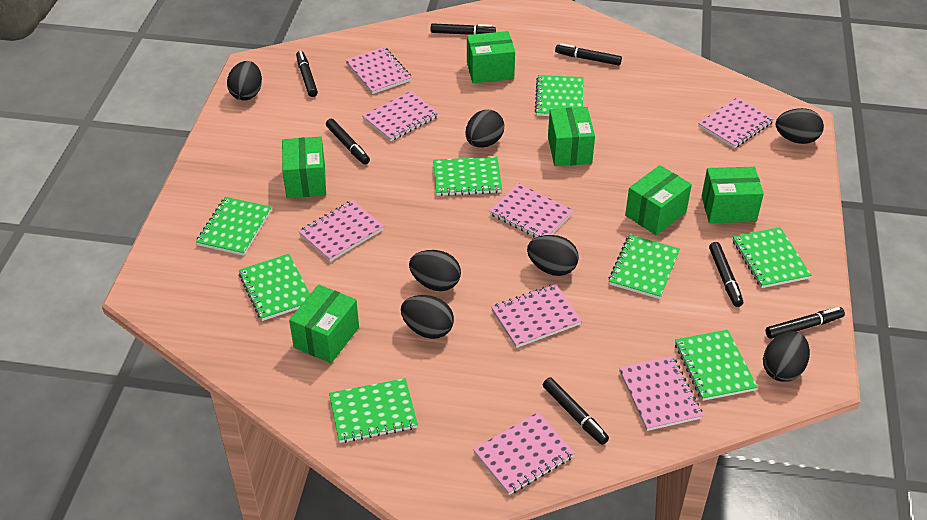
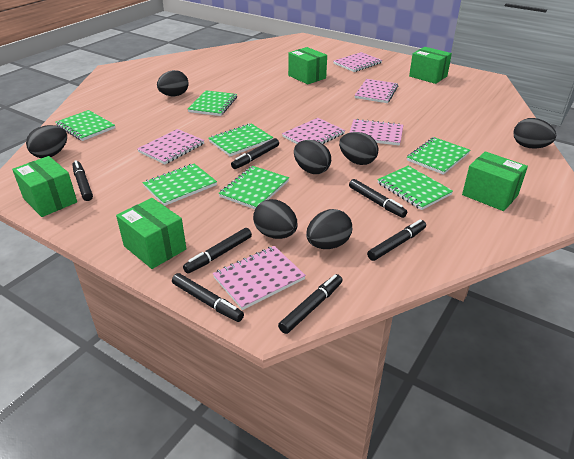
green box: [282,137,326,198] [289,284,359,363] [467,31,515,83] [548,107,595,166] [625,165,692,235] [702,167,764,223] = 6 -> [12,156,77,217] [116,198,187,269] [288,47,327,84] [409,47,452,84] [462,151,528,211] = 5
green notebook: [196,197,271,256] [239,254,310,321] [329,378,418,443] [433,157,502,196] [535,75,583,116] [609,235,680,299] [675,330,758,401] [733,227,811,288] = 8 -> [55,110,115,141] [143,164,217,206] [188,90,237,116] [208,123,274,156] [219,166,289,209] [377,166,453,210] [407,137,470,175] = 7
pink notebook: [298,200,384,262] [345,47,412,94] [362,91,439,141] [473,412,575,495] [489,183,573,237] [491,284,582,348] [619,356,703,431] [698,97,774,148] = 8 -> [137,129,204,164] [213,246,306,310] [282,118,345,144] [334,52,382,72] [349,119,403,146] [355,79,398,103] = 6

